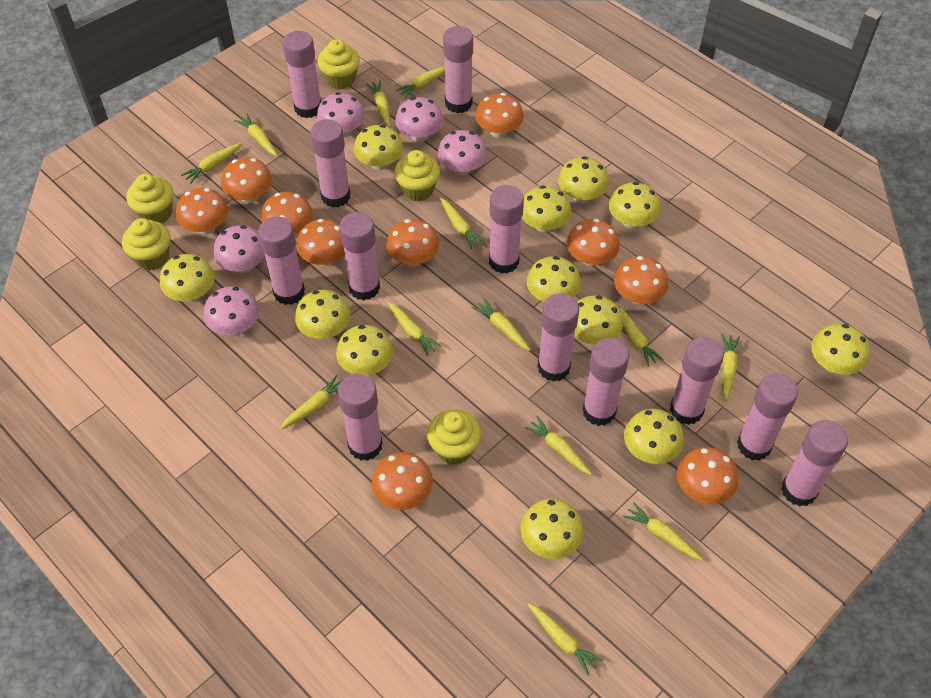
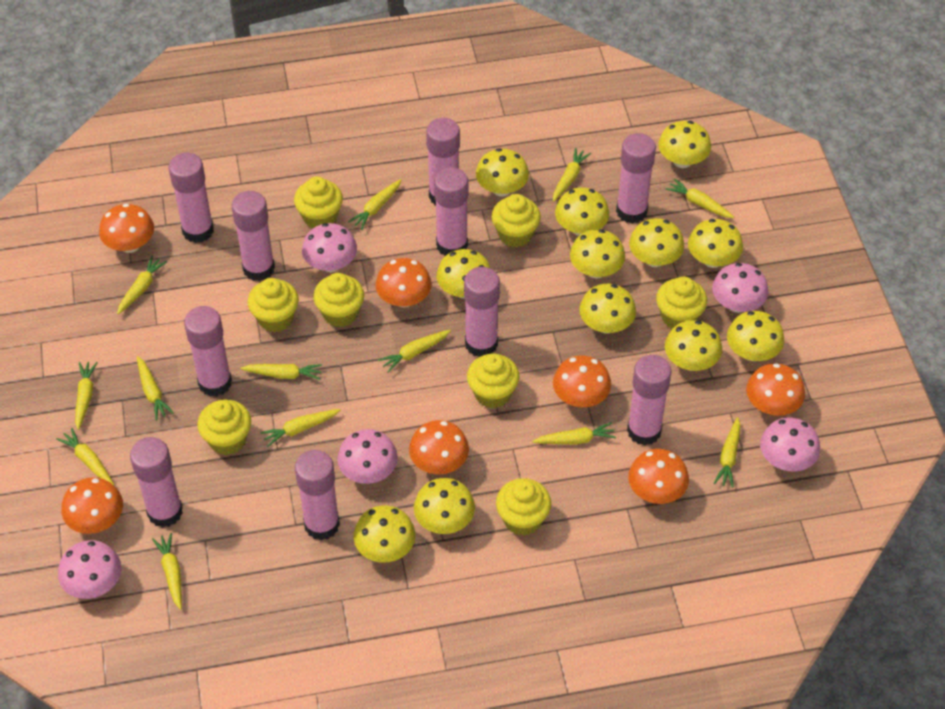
orange mushroom: [176,188,228,234] [221,157,272,203] [261,192,313,236] [296,219,345,266] [372,452,433,510] [386,219,439,266] [475,93,524,138] [567,219,620,266] [614,256,669,304] [677,447,738,504] = 10 -> [61,477,123,534] [99,204,154,253] [376,258,432,308] [409,420,469,474] [553,356,611,407] [628,449,689,504] [746,363,805,416] = 7
pink glue stick: [258,217,305,305] [283,31,321,118] [310,119,350,208] [338,373,383,461] [340,212,380,301] [443,26,473,113] [489,185,524,274] [538,293,579,382] [583,338,629,426] [670,337,724,425] [737,373,798,461] [781,420,848,506] = 12 -> [130,437,183,528] [169,153,214,243] [184,306,232,397] [232,191,275,281] [295,450,340,540] [426,118,460,206] [434,167,468,256] [464,267,500,357] [616,133,656,224] [627,355,672,446] = 10
yellow cupcake: [122,218,170,270] [127,174,174,224] [317,39,360,89] [394,150,440,201] [427,409,481,465] = 5 -> [197,400,251,455] [248,278,299,332] [294,177,343,228] [313,273,364,327] [467,353,520,408] [491,194,541,248] [496,478,551,536] [656,276,707,329] = 8

